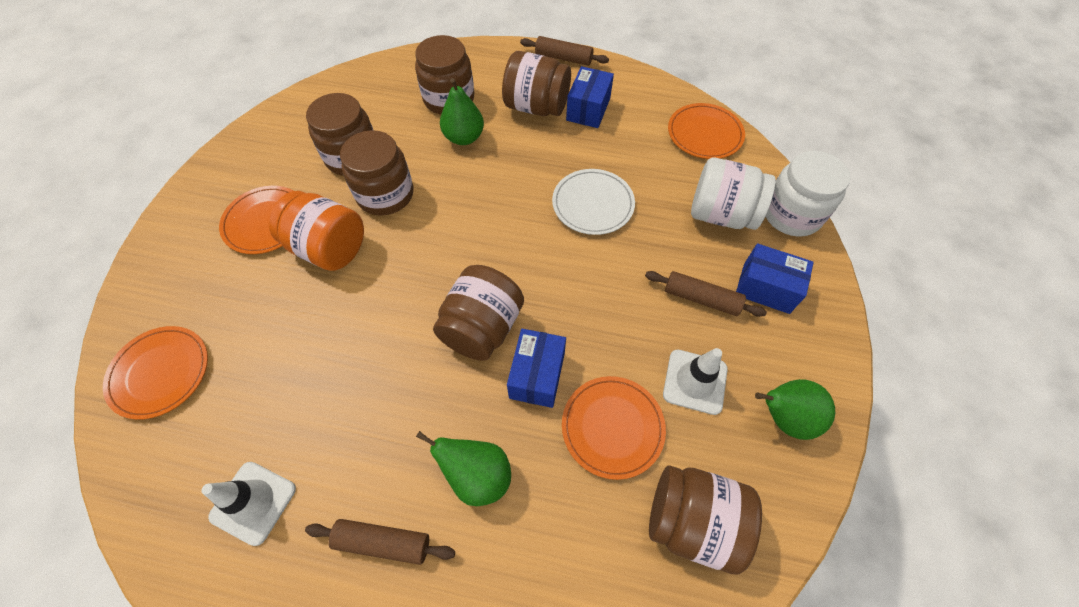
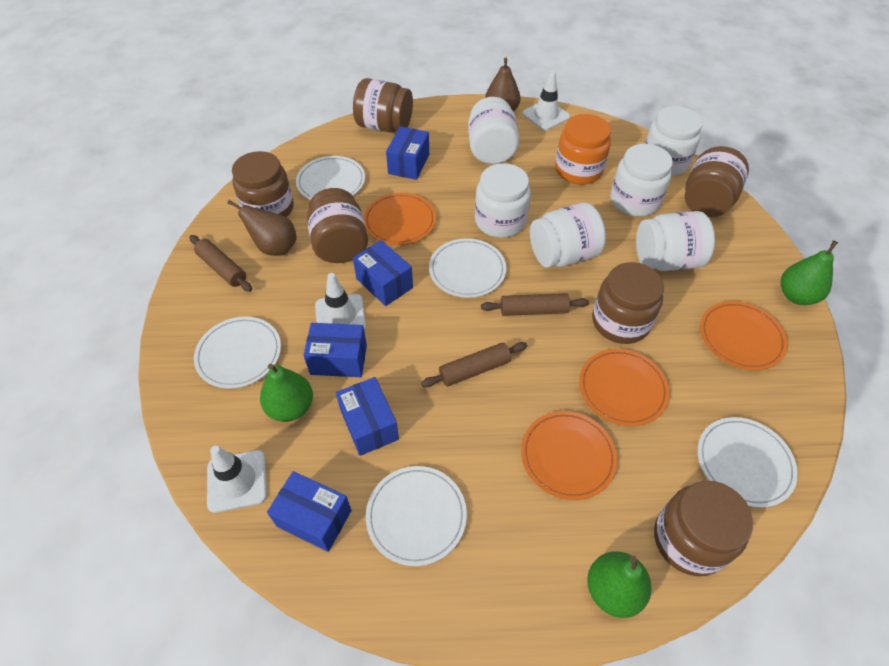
blue box: [507,329,566,408] [566,66,614,128] [736,244,814,314] = 3 -> [267,471,352,552] [303,323,367,377] [336,377,399,456] [353,240,413,306] [386,126,429,180] = 5
brown pear: none = 0 -> [227,200,297,256] [485,58,520,112] = 2
white jar: [691,158,775,230] [765,150,850,237] = 2 -> [468,97,519,164] [475,163,531,238] [530,203,606,268] [610,144,673,216] [636,211,715,271] [645,106,703,176] = 6
white plate: [552,169,635,235] = 1 -> [194,317,281,389] [296,156,365,200] [366,466,467,566] [429,238,506,298] [698,417,798,508] = 5
white traffic cone: [201,462,296,546] [663,348,728,415] = 2 -> [207,446,267,513] [315,273,366,331] [522,70,570,131] = 3

